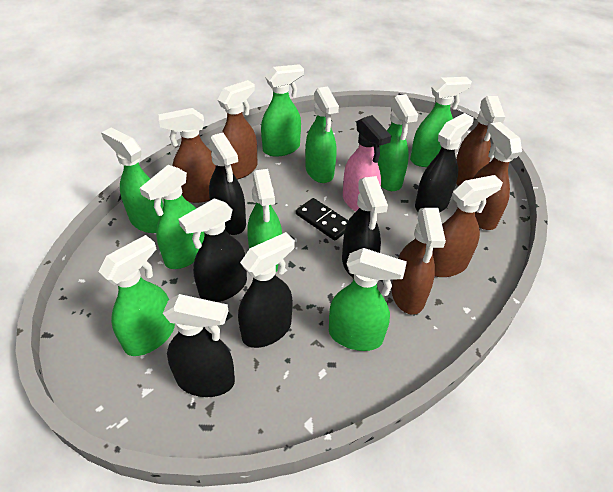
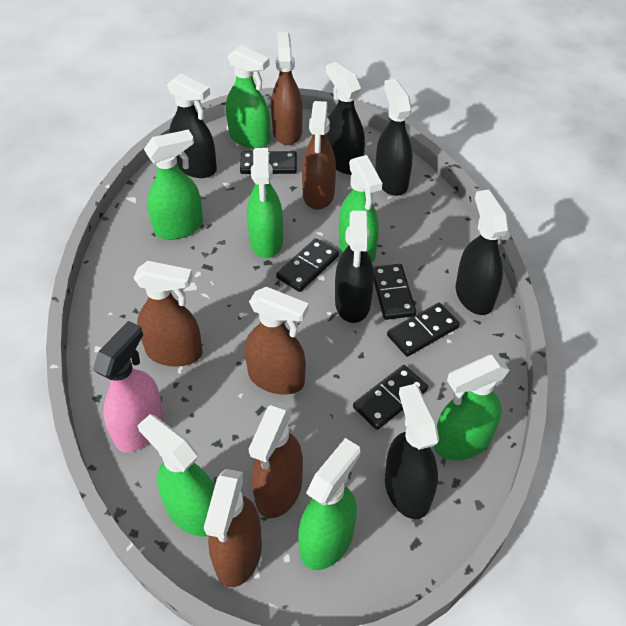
black domino: [296,198,349,241] = 1 -> [240,151,297,174] [276,238,339,292] [353,365,428,430] [373,264,416,320] [387,303,460,357] = 5
green spray bottle: [99,235,175,356] [101,128,163,233] [140,165,204,269] [247,169,282,272] [261,64,304,157] [305,86,339,183] [329,248,407,351] [377,94,418,191] [410,77,472,167] = 9 -> [137,414,215,537] [144,129,203,240] [226,45,270,149] [247,148,283,258] [298,438,360,570] [339,155,382,263] [434,355,510,460] = 7

